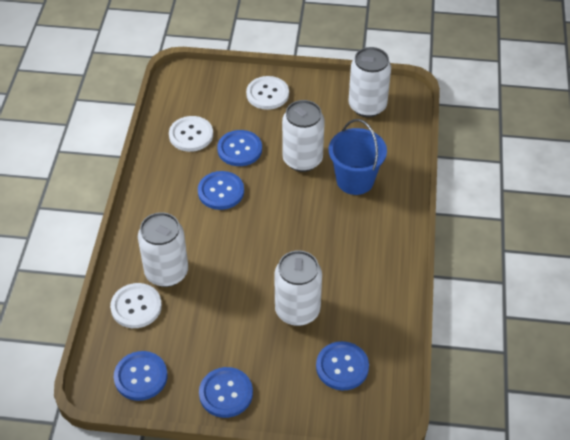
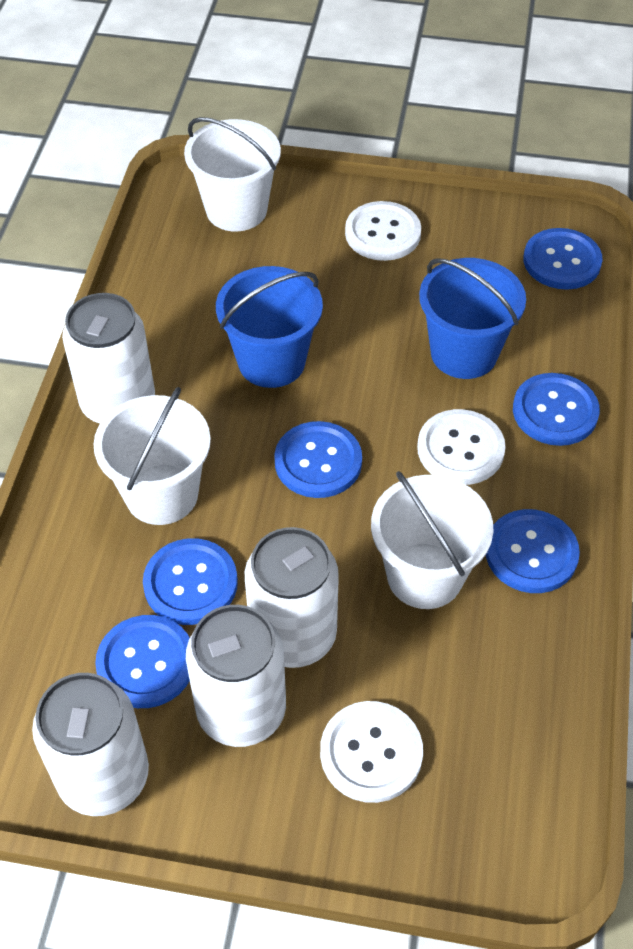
blue bucket: [329,119,387,195] = 1 -> [216,266,323,388] [419,258,526,379] = 2
blue button: [114,351,168,401] [198,171,244,210] [199,367,253,418] [217,130,262,166] [316,341,369,391] = 5 -> [95,615,190,708] [143,538,238,625] [274,421,362,498] [486,509,580,593] [513,373,600,446] [523,228,603,290] = 6
white bucket: none = 0 -> [94,387,211,525] [184,117,281,231] [371,471,494,609] = 3

